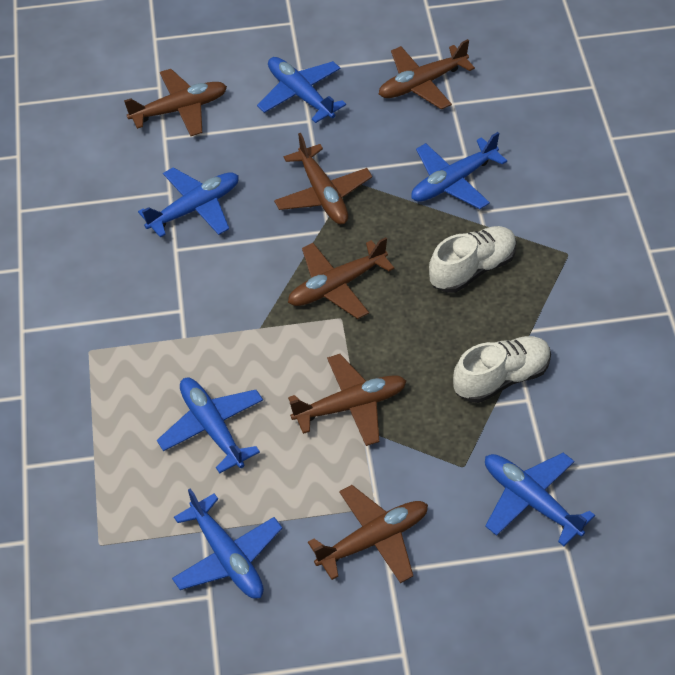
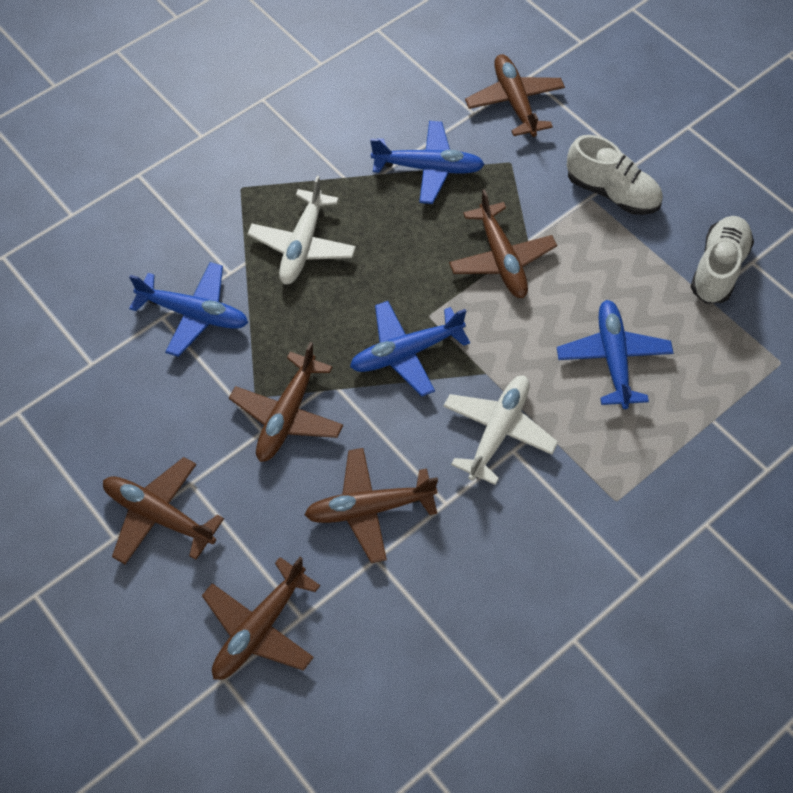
blue plane: [138,167,239,237] [157,378,263,474] [172,488,282,599] [257,57,346,123] [411,132,507,209] [485,453,595,546] = 6 -> [129,262,248,357] [350,301,470,397] [370,121,485,204] [557,300,673,409] = 4
white plane: none = 0 -> [247,176,356,284] [443,376,558,485] = 2

